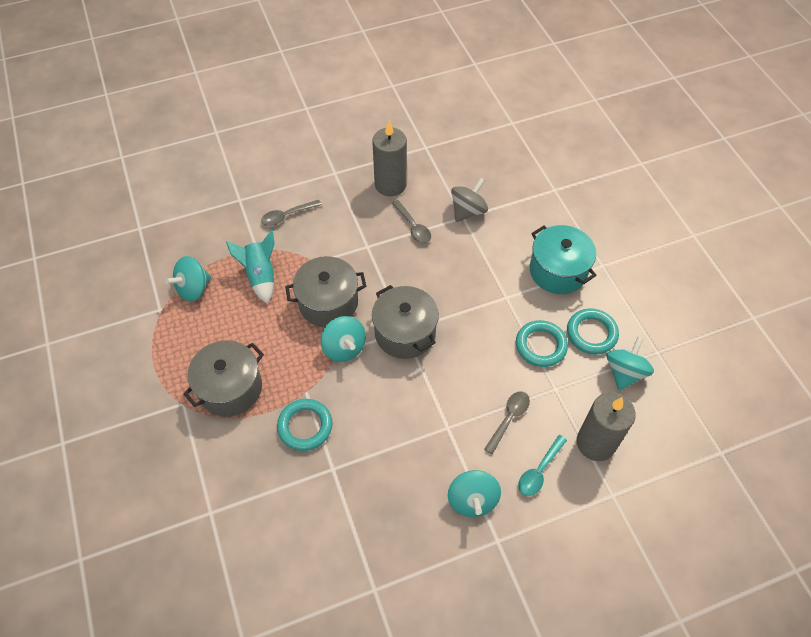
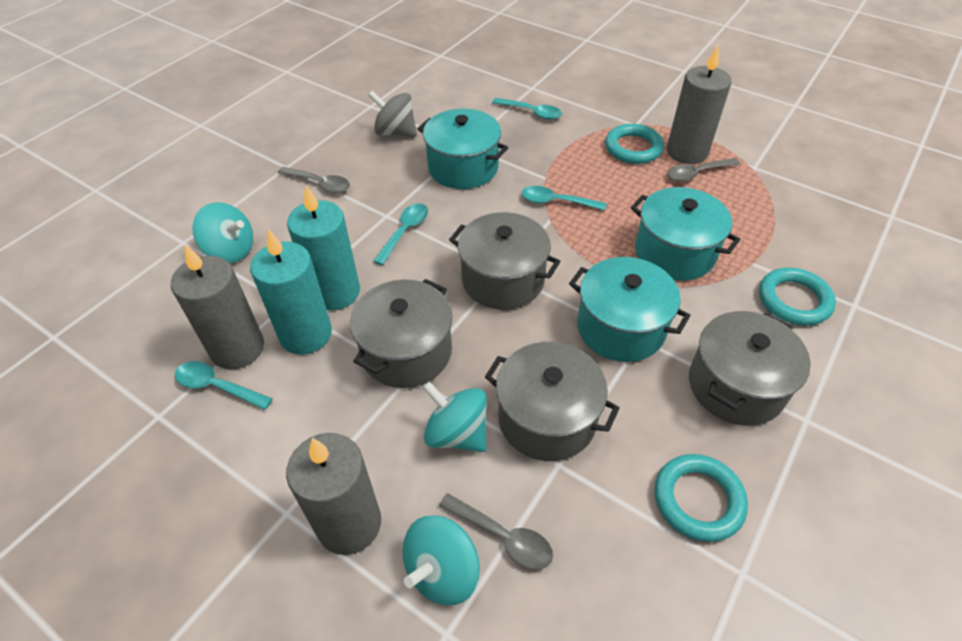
grey candle: [372,121,407,196] [577,392,636,461] = 2 -> [171,244,264,369] [286,433,381,555] [667,46,731,164] = 3
grey pot: [183,340,264,417] [285,256,366,327] [372,285,439,359] = 3 -> [350,279,452,388] [449,212,561,310] [485,342,620,461] [689,311,811,426] = 4
turquoise candle: none = 0 -> [250,229,332,355] [287,186,360,310] = 2
turquoise pot: [530,225,597,294] = 1 -> [417,109,508,189] [569,257,690,362] [631,187,740,281] = 3
turquoise rocket: [226,230,275,304] = 1 -> none = 0
turquoise spinning top: [165,256,211,302] [321,316,366,362] [448,470,501,517] [607,337,654,390] = 4 -> [192,202,253,263] [402,515,480,605] [422,381,487,452] = 3
turquoise spoon: [518,435,567,496] = 1 -> [175,361,273,410] [373,203,428,265] [492,98,562,120] [521,186,606,211] = 4

